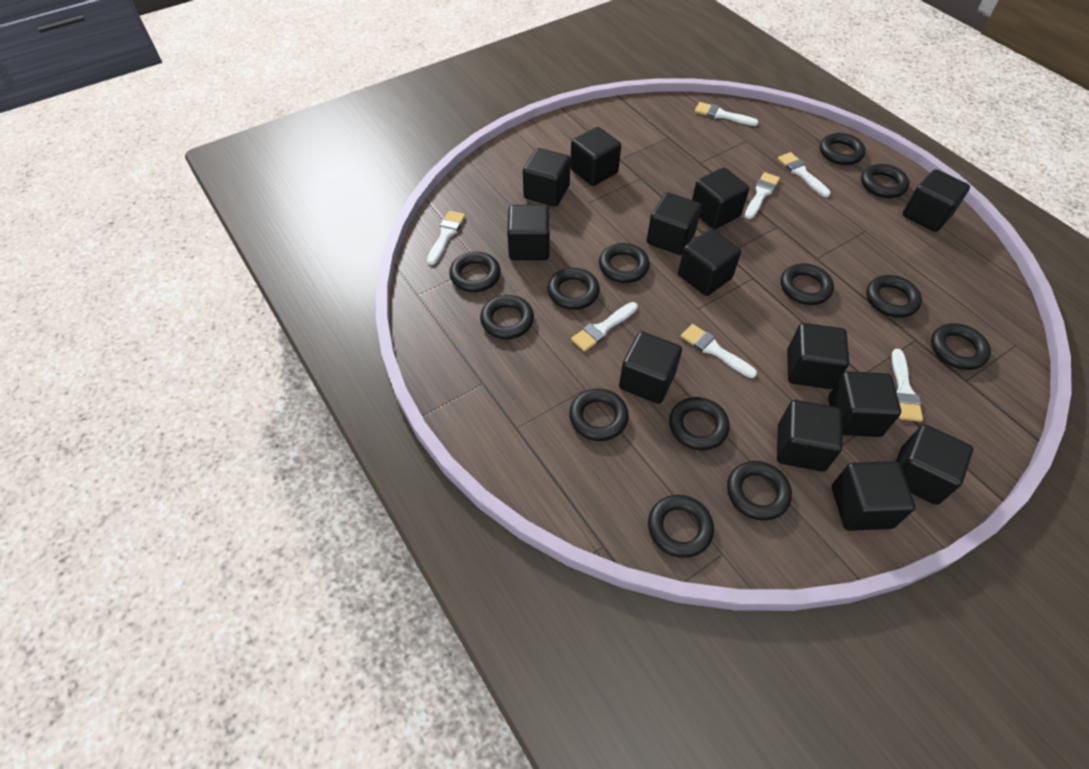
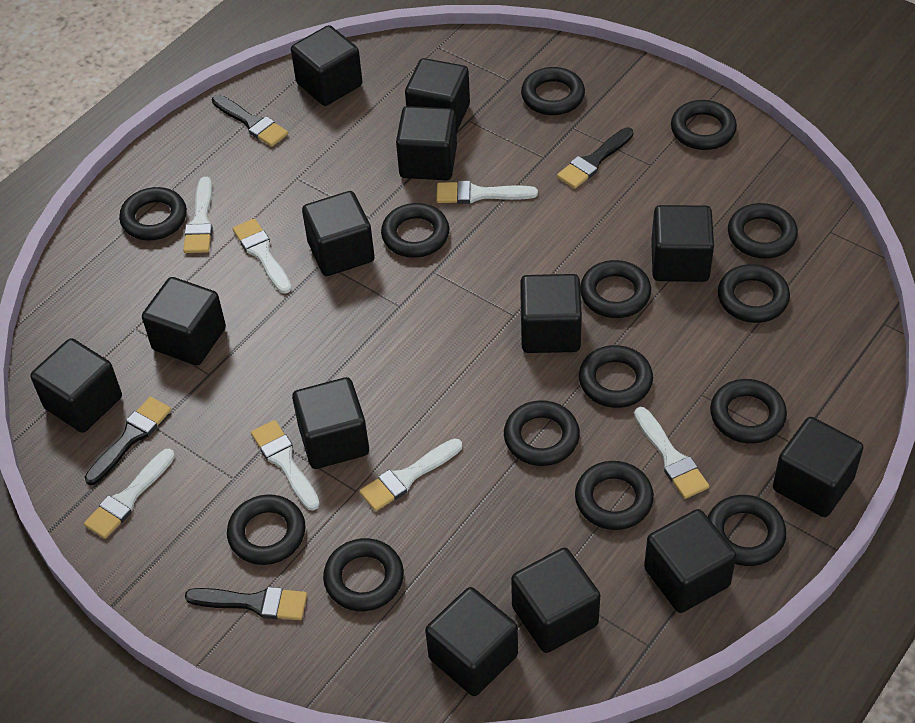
black brush: none = 0 -> [85,397,171,485] [185,587,307,620] [212,95,288,147] [557,127,634,189] = 4
black ring: [449,252,501,292] [480,295,534,339] [548,268,600,310] [569,388,629,441] [599,243,650,283] [648,495,714,558] [669,397,730,450] [727,461,792,521] [781,263,834,305] [820,133,866,165] [861,164,909,198] [866,275,922,318] [931,323,991,370] = 13 -> [119,187,187,240] [227,494,306,565] [323,538,404,611] [381,203,449,258] [504,400,580,466] [521,67,585,115] [575,461,654,530] [579,345,653,408] [580,260,651,318] [671,100,737,150] [708,495,786,566] [710,379,787,444] [718,264,790,323] [728,203,798,259] = 14

